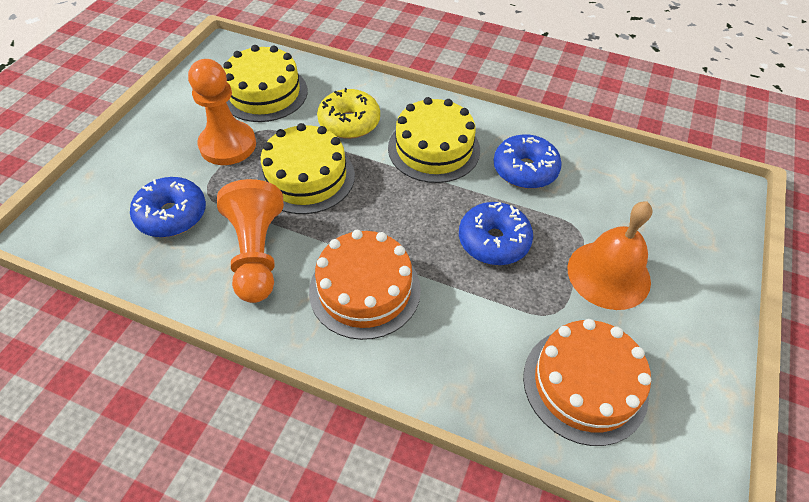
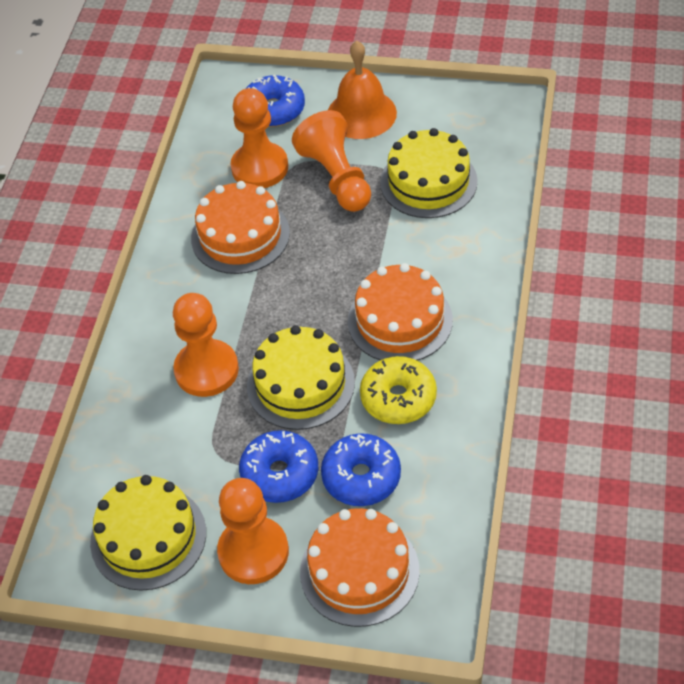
orange cake: [309,230,421,340] [523,319,651,446] = 2 -> [191,181,290,274] [300,508,420,627] [348,263,453,361] = 3
orange pawn: [188,59,256,165] [217,179,284,303] = 2 -> [173,293,239,397] [217,478,289,584] [230,88,288,188] [292,110,371,212] = 4

